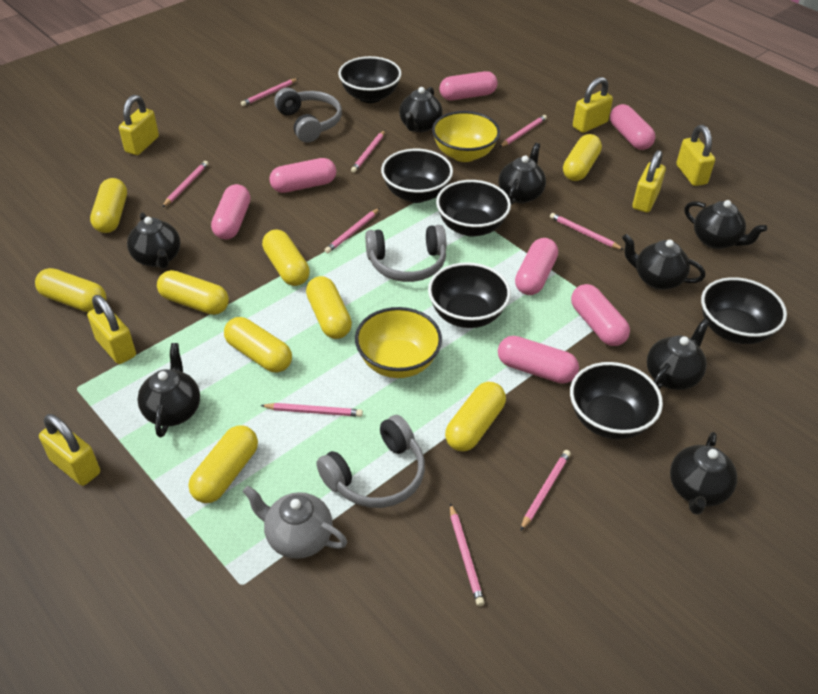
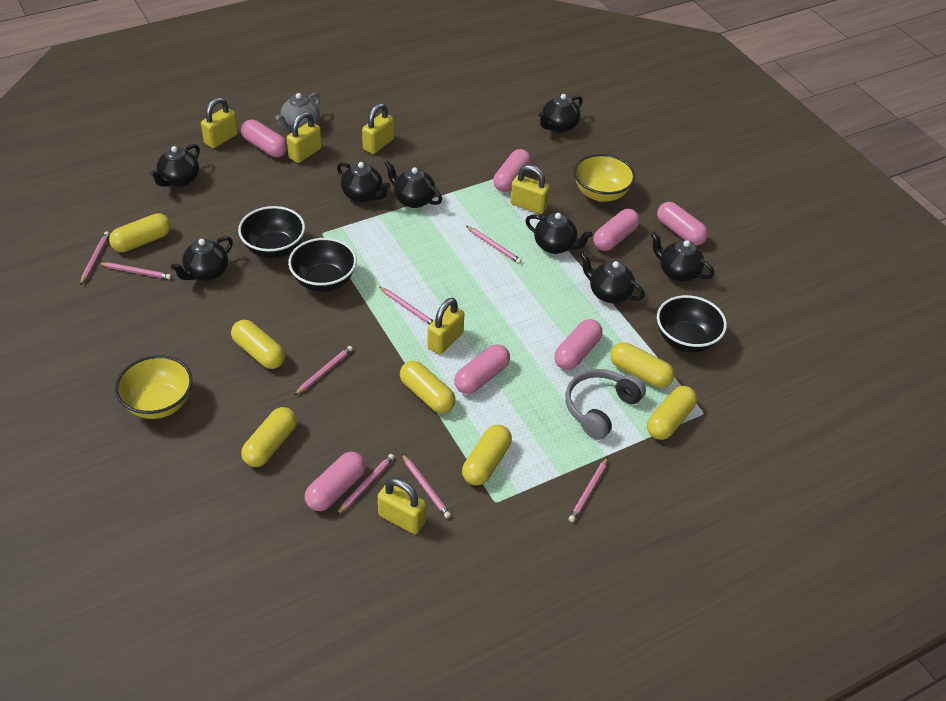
black bowl: [338,56,402,103] [381,149,453,203] [428,262,511,328] [436,180,511,237] [570,362,663,439] [701,277,787,344] = 6 -> [238,206,305,258] [288,238,357,292] [657,295,727,353] = 3
grey headphones: [274,88,342,143] [316,415,425,508] [365,225,446,282] = 3 -> [565,369,646,440] = 1
pink pencil: [162,161,209,207] [241,78,298,106] [260,403,363,417] [325,208,380,253] [351,130,385,173] [450,503,485,606] [500,115,547,147] [520,450,571,531] [550,213,624,250] = 9 -> [80,232,110,285] [99,262,172,279] [294,346,353,395] [337,454,394,515] [379,287,434,325] [402,454,451,518] [466,226,522,264] [569,457,608,522] = 8
yellow capsule: [35,268,106,312] [90,178,127,233] [157,270,229,315] [189,425,258,503] [224,317,292,372] [262,229,310,286] [306,276,352,339] [445,382,506,451] [563,134,602,181] = 9 -> [109,213,171,252] [231,320,285,369] [241,407,297,467] [400,361,456,413] [462,425,512,485] [610,342,675,388] [647,386,697,440] = 7

